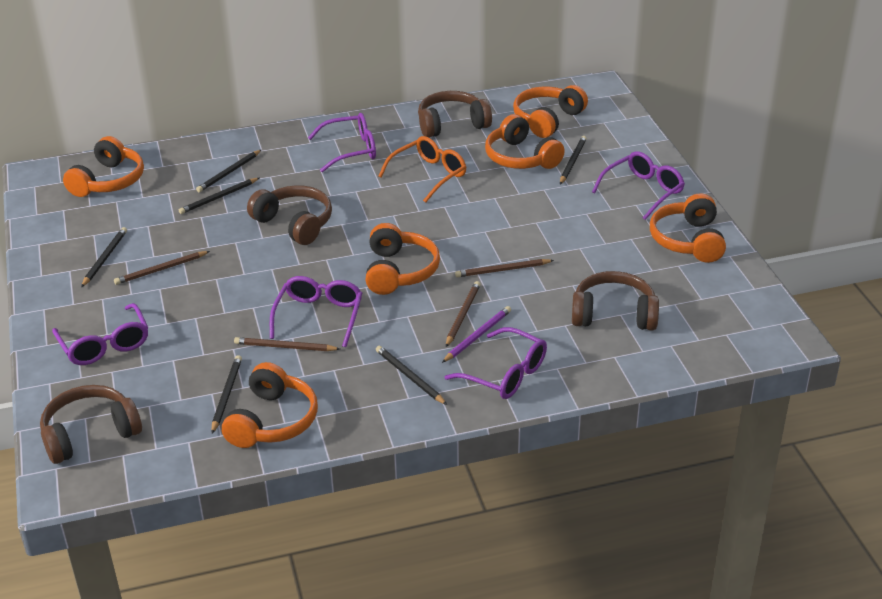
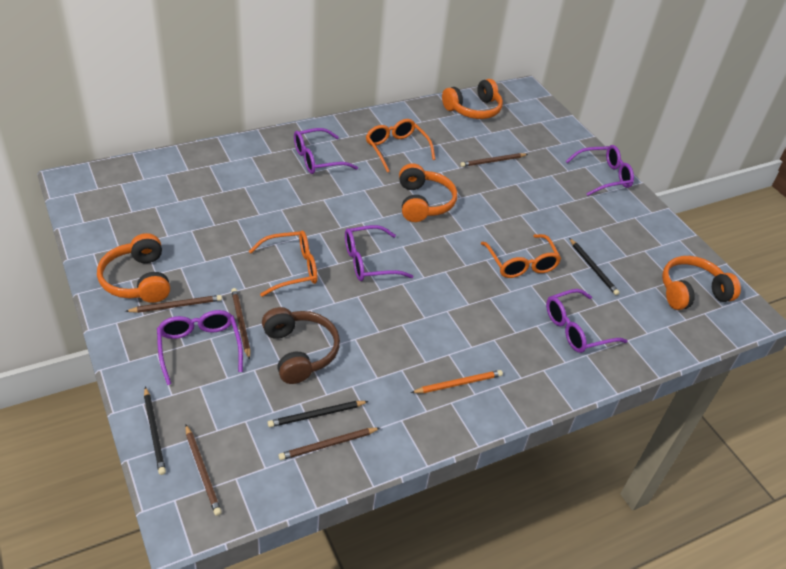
black pencil: [81,227,127,287] [179,178,259,214] [196,150,261,192] [211,355,242,434] [376,346,447,405] [560,136,587,184] = 6 -> [144,387,166,475] [268,401,369,427] [569,238,620,295] = 3
brown headphones: [40,385,142,464] [247,185,332,245] [418,91,492,138] [572,271,659,330] = 4 -> [262,307,340,384] = 1
brown pencil: [114,251,210,285] [234,337,340,351] [446,281,480,347] [455,259,554,277] = 4 -> [125,295,222,313] [185,425,222,516] [231,288,251,360] [279,428,380,460] [460,153,528,167] = 5
orange glasses: [378,136,466,203] = 1 -> [249,231,318,297] [366,119,435,173] [481,234,561,278] = 3
orange headphones: [63,136,144,197] [222,362,318,448] [365,223,440,295] [485,114,565,169] [513,85,588,138] [650,193,726,263] = 6 -> [97,233,170,303] [399,163,457,222] [442,79,503,119] [662,256,741,310] = 4
orange pencil: none = 0 -> [411,370,503,393] = 1
purple pencil: [442,306,511,363] = 1 -> none = 0

